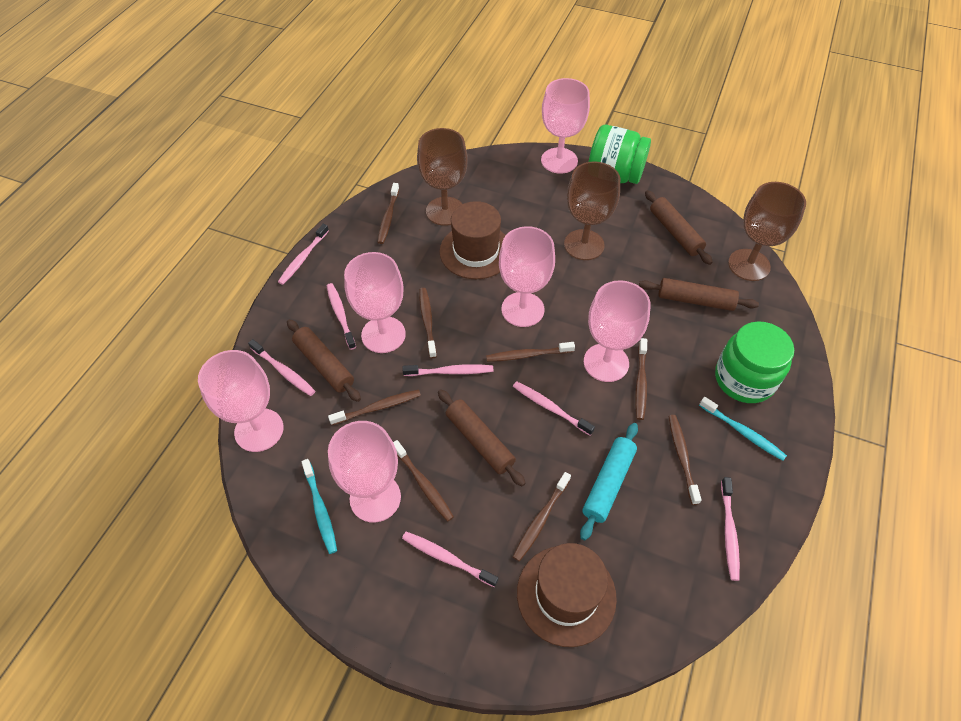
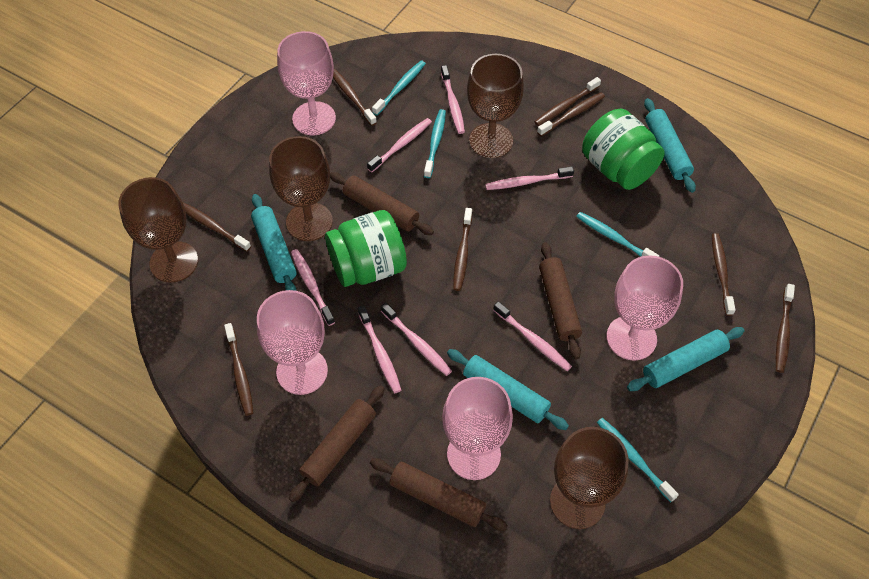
brown goblet: [417,128,468,226] [564,161,620,260] [728,182,806,281] = 3 -> [118,177,198,283] [269,136,333,241] [467,54,524,158] [550,427,629,529] = 4
brown hat: [439,201,506,279] [517,543,617,647] = 2 -> none = 0
pink goblet: [198,350,283,452] [328,421,401,523] [344,252,406,353] [499,226,555,327] [541,78,590,174] [584,280,651,382] = 6 -> [257,290,328,395] [277,31,336,135] [442,377,513,480] [607,255,683,361] = 4
turquoise rolling pin: [580,423,638,540] = 1 -> [251,194,297,291] [447,349,569,430] [627,327,745,391] [644,98,696,193] = 4
turquoise toothbrush: [301,459,337,554] [699,397,787,461] = 2 -> [372,61,426,116] [424,109,446,178] [576,212,659,257] [597,418,679,502] = 4

